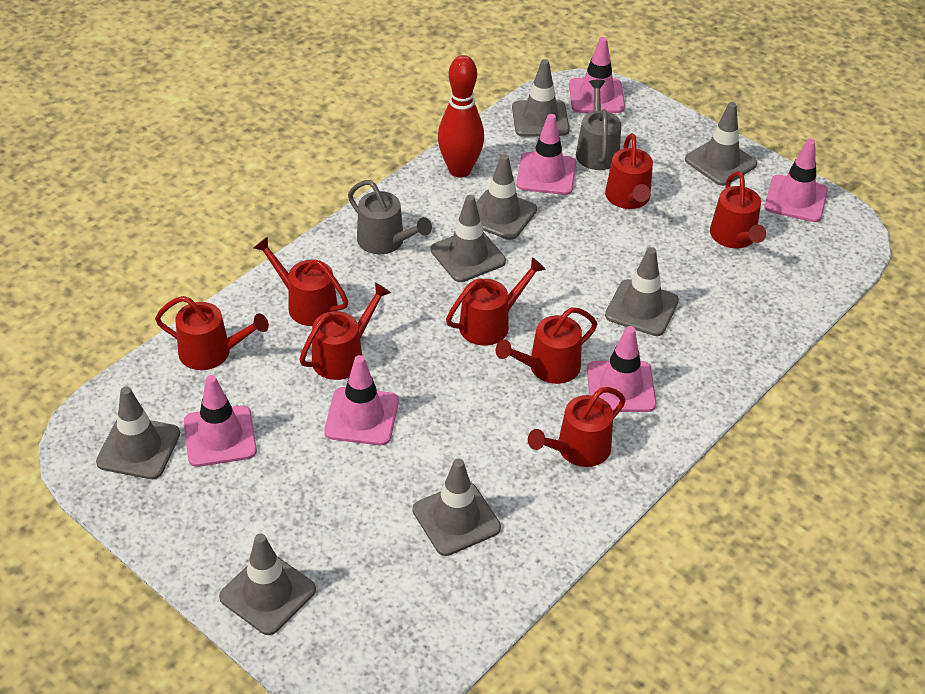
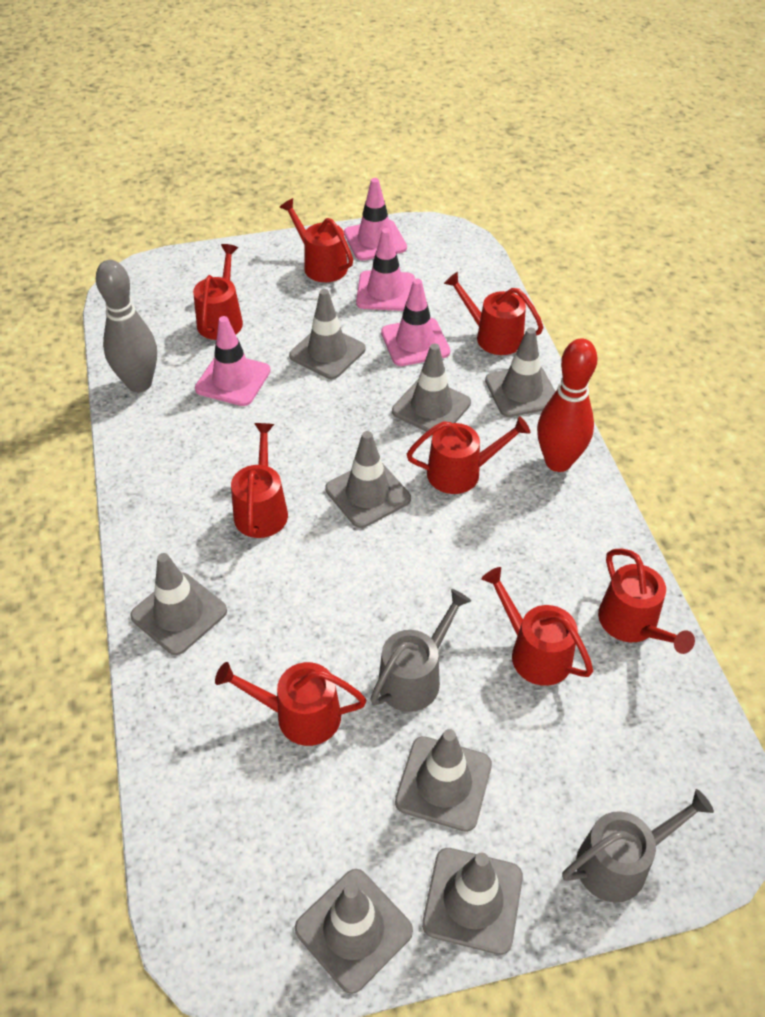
grey bowling pin: none = 0 -> [96,260,157,392] = 1
pink traffic cone: [184,375,257,467] [324,355,399,445] [516,114,576,195] [569,37,625,113] [587,326,657,412] [765,139,828,222] = 6 -> [195,316,271,406] [344,178,407,261] [356,228,415,311] [381,279,450,366] = 4

